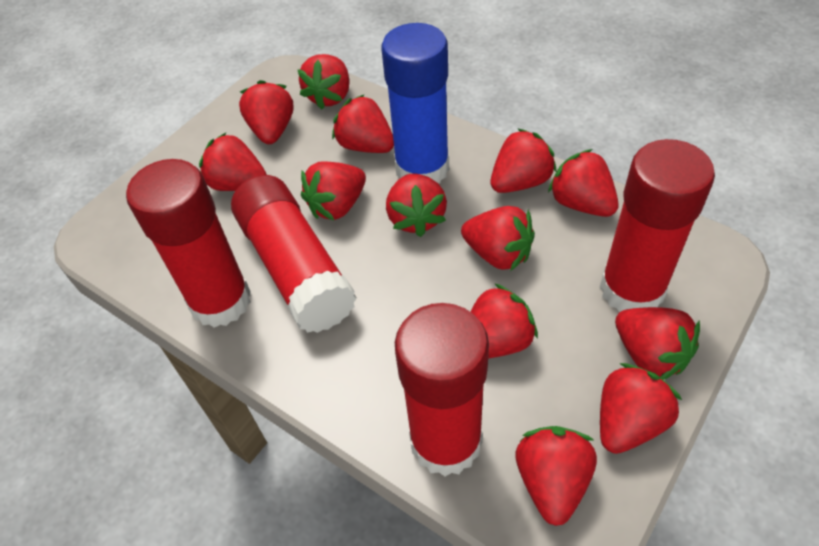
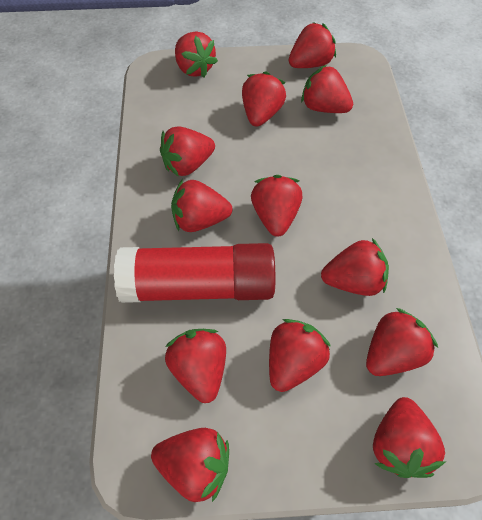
blue glue stick: [382,23,449,184] = 1 -> none = 0
red glue stick: [126,159,251,328] [231,175,357,333] [395,303,489,476] [600,139,715,312] = 4 -> [114,243,275,303] = 1

